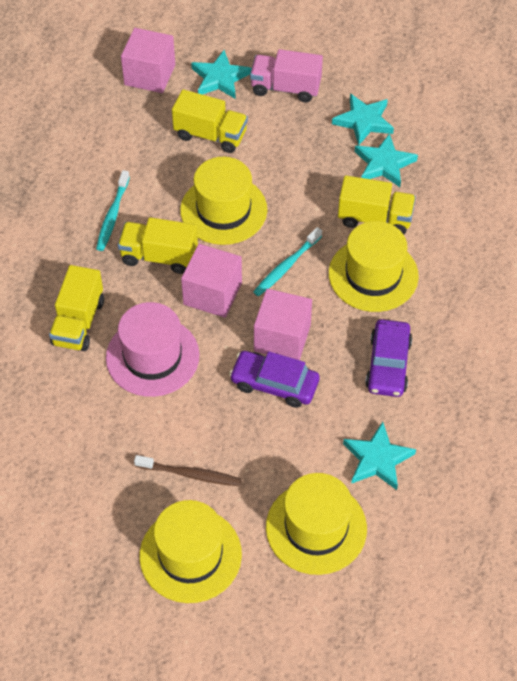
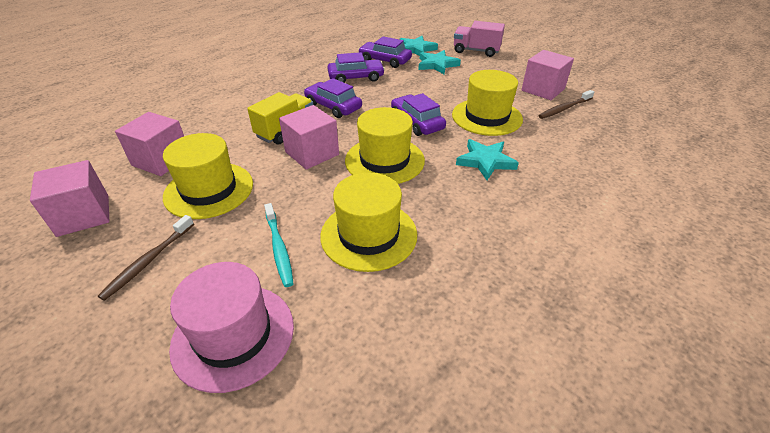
brown toothbrush: [134,455,242,486] = 1 -> [98,215,194,301] [538,90,594,119] = 2
pink cube: [121,28,175,93] [181,244,242,318] [254,289,312,360] = 3 -> [30,160,109,237] [115,112,184,176] [279,105,339,170] [522,50,574,100] = 4
purple car: [229,351,319,408] [365,319,412,397] = 2 -> [304,78,362,118] [327,52,385,83] [358,36,412,68] [391,93,446,136] = 4
turquoise star: [191,50,251,99] [332,94,394,146] [343,422,416,490] [355,133,418,187] = 4 -> [399,36,438,56] [418,50,461,74] [456,139,519,180] = 3
turquoise toothbrush: [96,170,130,251] [253,227,322,296] = 2 -> [264,203,293,287] = 1
yellow truck: [49,265,104,351] [118,217,198,274] [172,89,248,153] [338,175,416,235] = 4 -> [247,92,313,145] = 1

